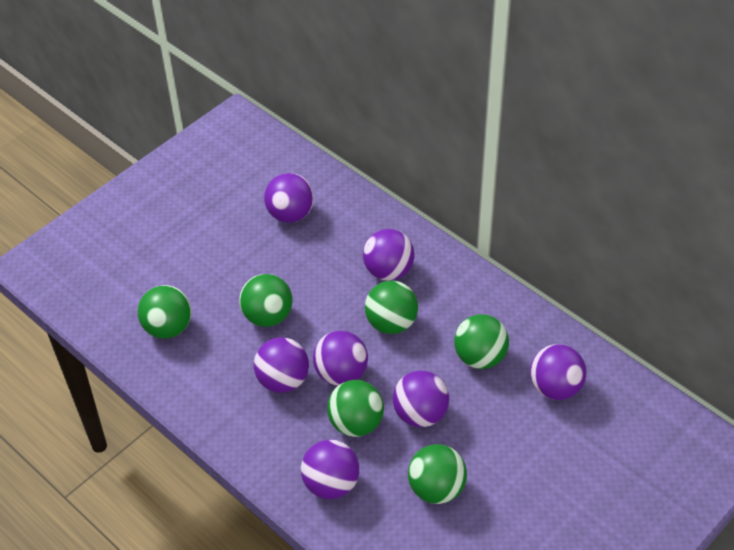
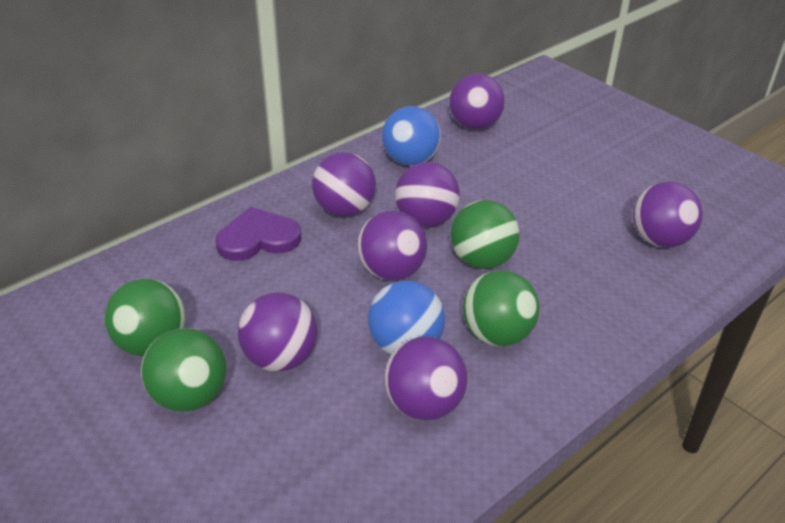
blue ball: none = 0 -> [368,281,445,355] [382,106,441,165] = 2
green ball: [138,285,192,339] [239,274,292,327] [327,380,384,437] [365,281,418,334] [408,444,467,504] [454,314,509,369] = 6 -> [105,278,186,356] [141,328,226,412] [451,200,520,269] [463,270,539,346] = 4
purple heart: none = 0 -> [215,207,301,261] = 1

